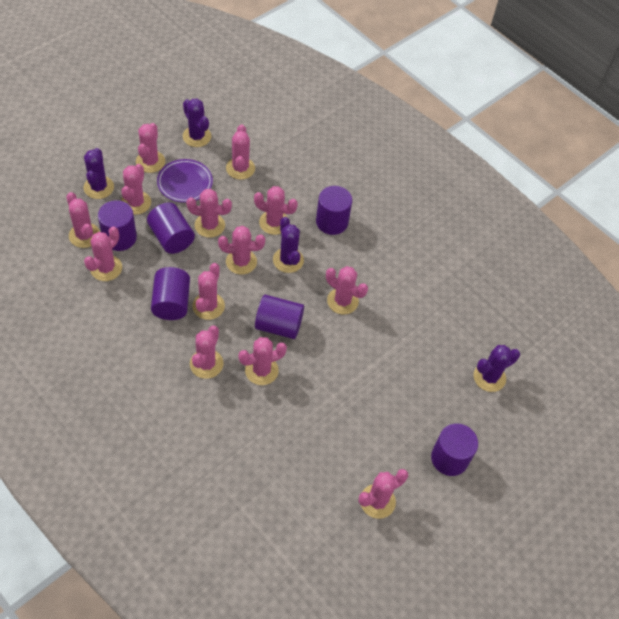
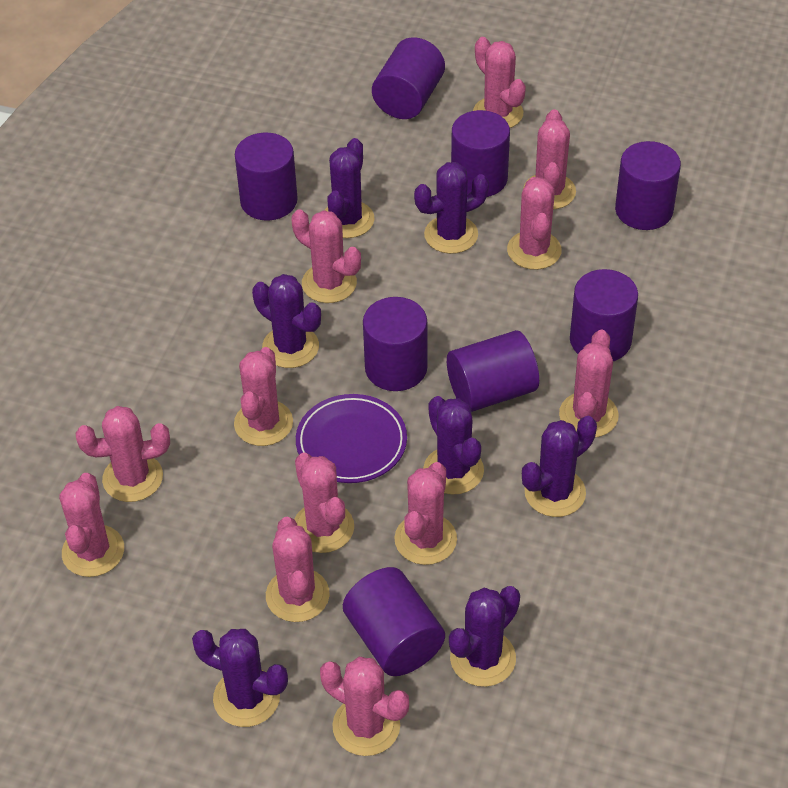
pink cactus: [66,192,100,248] [84,227,122,281] [121,164,151,215] [136,123,165,173] [186,189,232,238] [190,325,223,379] [192,263,225,320] [218,226,265,275] [226,124,255,180] [238,337,287,385] [254,186,298,235] [326,266,368,314] [359,469,408,519] = 13 -> [59,473,124,577] [76,406,170,502] [234,347,293,446] [266,517,330,622] [291,209,361,303] [294,453,354,553] [320,657,409,756] [394,462,457,565] [473,37,526,128] [507,177,562,270] [523,109,576,209] [559,330,619,438] = 12
purple cactus: [84,148,114,199] [183,98,211,147] [273,217,304,273] [474,345,520,392] = 4 -> [192,629,288,727] [252,274,321,368] [325,138,375,238] [414,162,489,254] [423,396,484,495] [449,586,520,687] [522,416,597,517] = 7
purple cylinder: [98,200,137,251] [147,202,195,254] [151,267,190,320] [255,295,304,339] [316,186,352,235] [431,423,478,476] = 6 -> [235,133,298,221] [343,567,445,676] [363,297,427,391] [372,37,445,119] [447,330,539,412] [451,110,510,197] [570,269,638,361] [615,141,681,230] = 8

